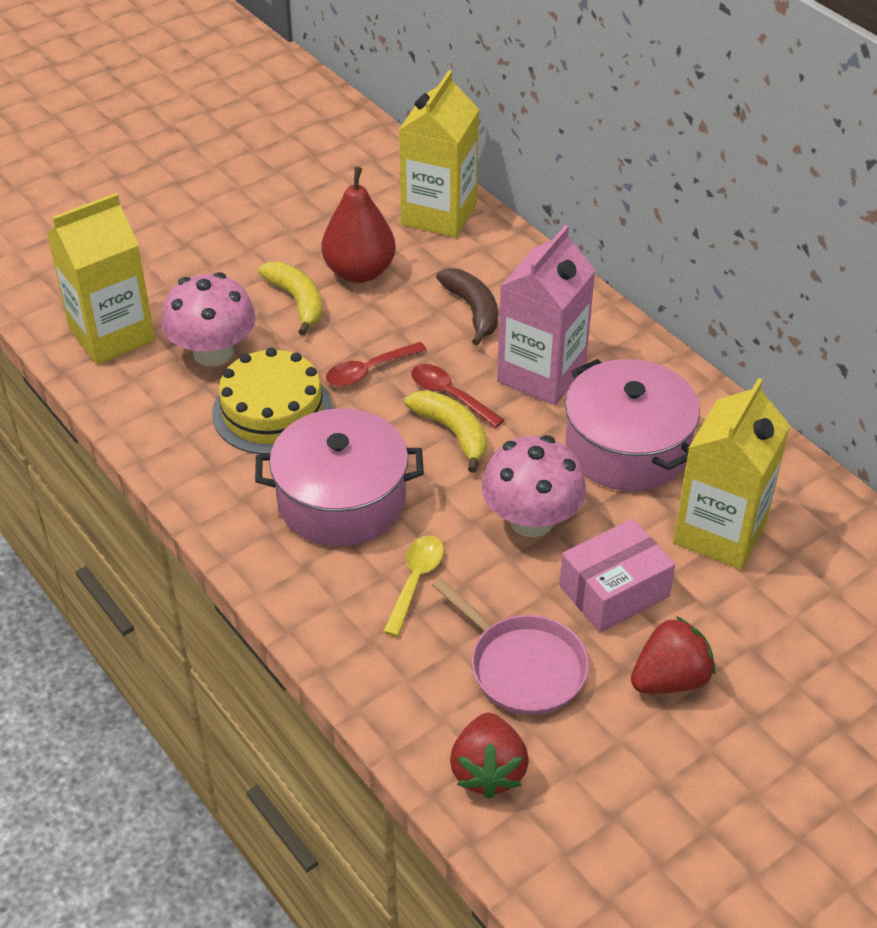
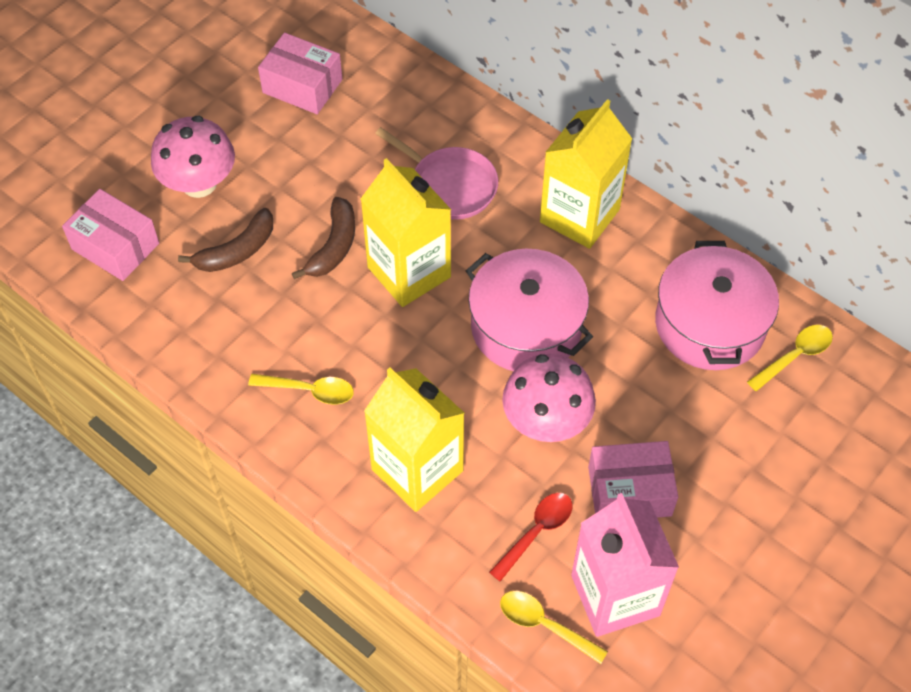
brown banana: [436,268,498,346] = 1 -> [178,208,273,272] [292,197,355,279] = 2
pink box: [559,519,675,632] = 1 -> [62,189,159,281] [258,32,342,114] [588,441,678,518] = 3
red pear: [321,167,396,283] = 1 -> none = 0
red spoon: [326,342,427,387] [411,364,504,428] = 2 -> [489,493,573,581] = 1
red strawberry: [450,713,529,799] [631,616,715,694] = 2 -> none = 0
yellow banana: [258,262,322,336] [404,390,487,473] = 2 -> none = 0
yellow cake: [212,347,333,454] = 1 -> none = 0
yellow spoon: [383,536,444,637] = 1 -> [248,374,354,405] [500,591,608,664] [747,325,833,391] = 3

